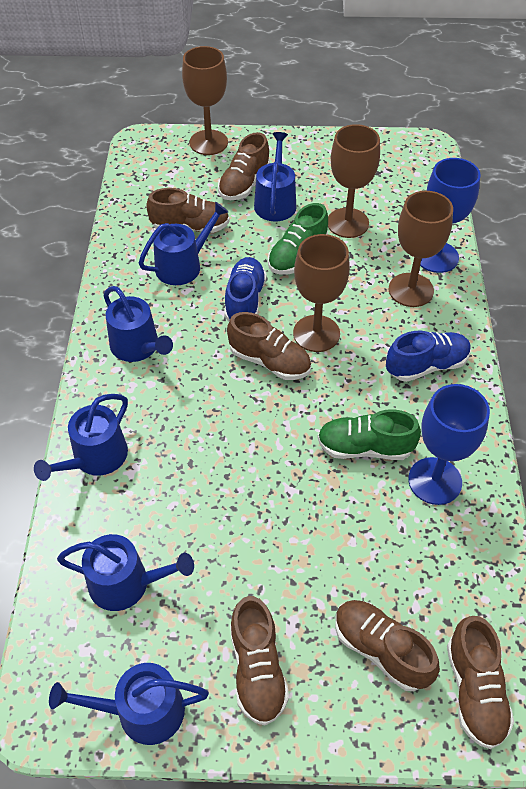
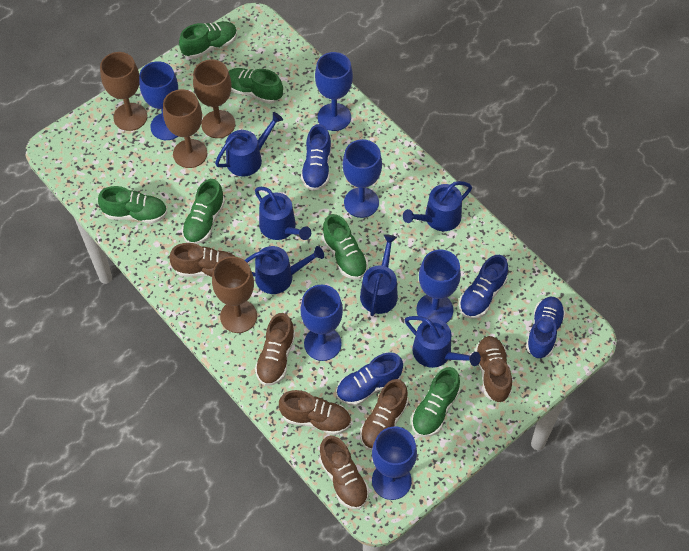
blue goblet: [408,384,490,505] [420,158,481,273] = 2 -> [139,61,179,140] [300,285,343,361] [315,52,353,131] [343,139,382,218] [372,426,417,500] [416,250,461,323] = 6
blue shoe: [224,257,267,321] [386,331,471,382] = 2 -> [301,124,331,191] [336,352,403,406] [459,255,508,319] [526,297,565,358] = 4
green shoe: [268,203,328,274] [317,409,421,460] = 2 -> [98,186,167,224] [179,21,237,59] [182,179,225,244] [228,68,283,104] [322,214,368,280] [411,367,460,437] = 6

